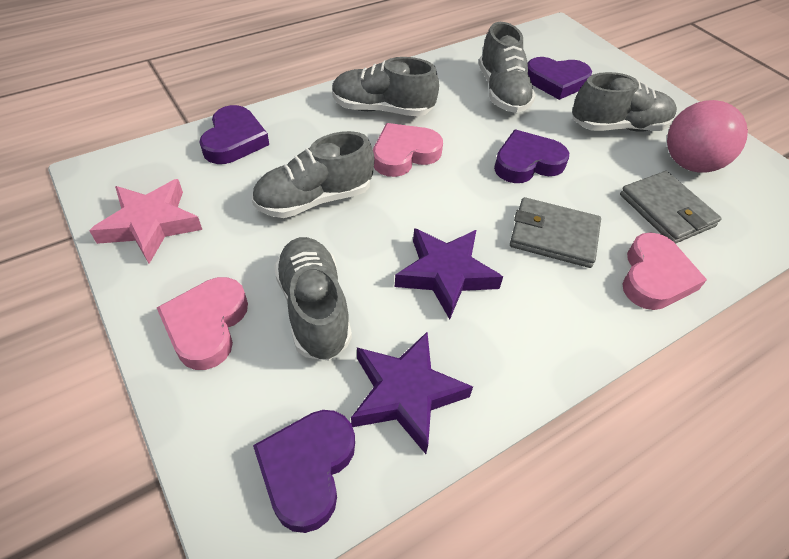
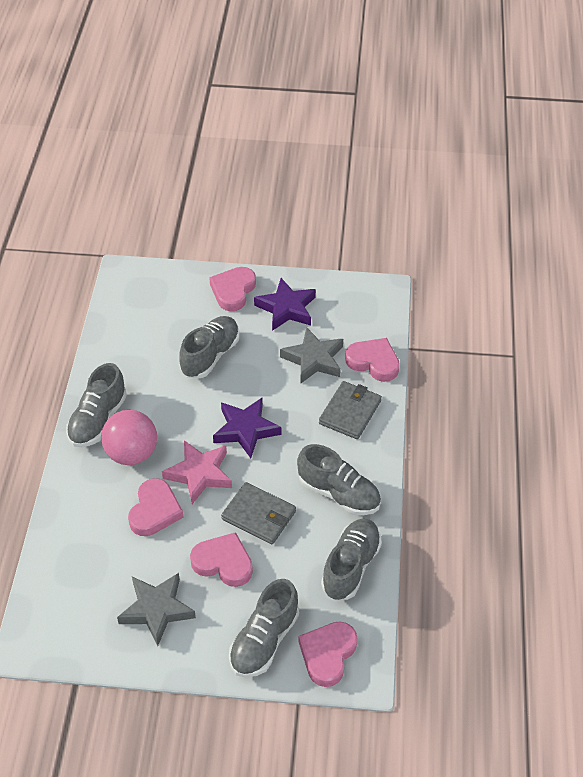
grey star: none = 0 -> [117,573,196,646] [280,327,343,384] = 2
pink heart: [157,277,248,370] [373,123,443,177] [622,233,707,310] = 3 -> [128,478,183,536] [190,532,253,587] [209,267,256,311] [299,621,358,687] [345,338,400,382] = 5
purple heart: [199,105,269,164] [253,410,355,533] [494,130,569,183] [528,57,592,100] = 4 -> none = 0

